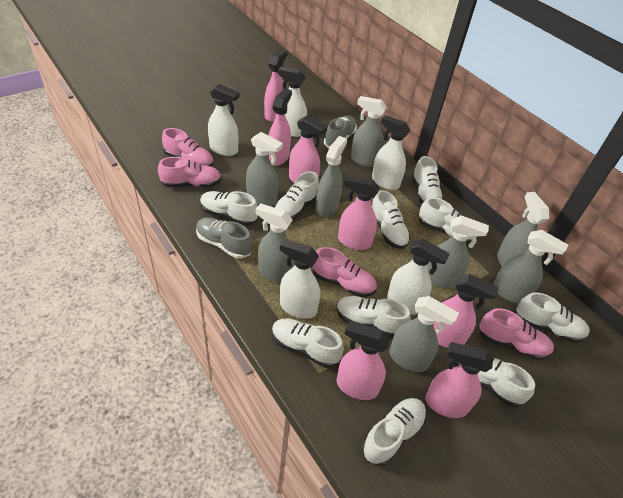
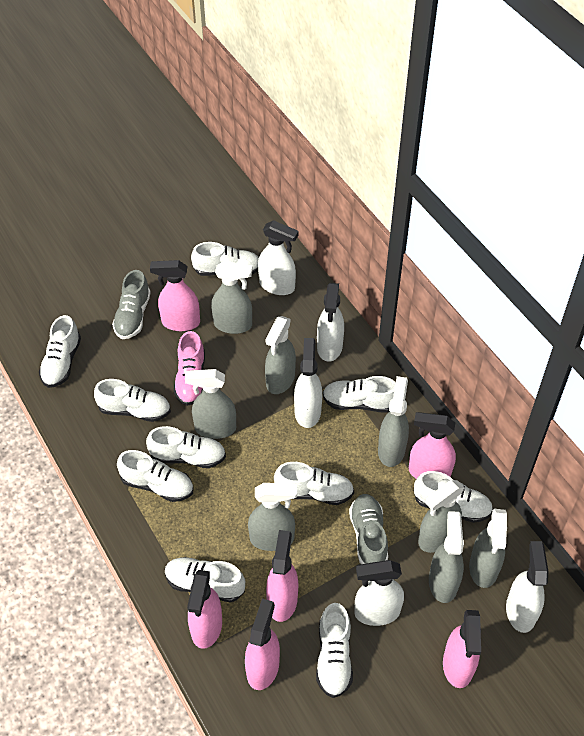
pink shoe: [158,157,221,187] [162,128,214,167] [312,247,377,297] [478,308,554,360] = 4 -> [174,331,205,406] = 1
pink spray bottle: [264,49,288,122] [268,88,292,166] [289,115,328,183] [337,321,390,400] [338,175,379,250] [425,342,493,418] [434,274,499,348] = 7 -> [150,260,200,331] [187,570,222,649] [245,599,280,690] [266,530,298,622] [409,412,456,479] [443,610,481,688] = 6

